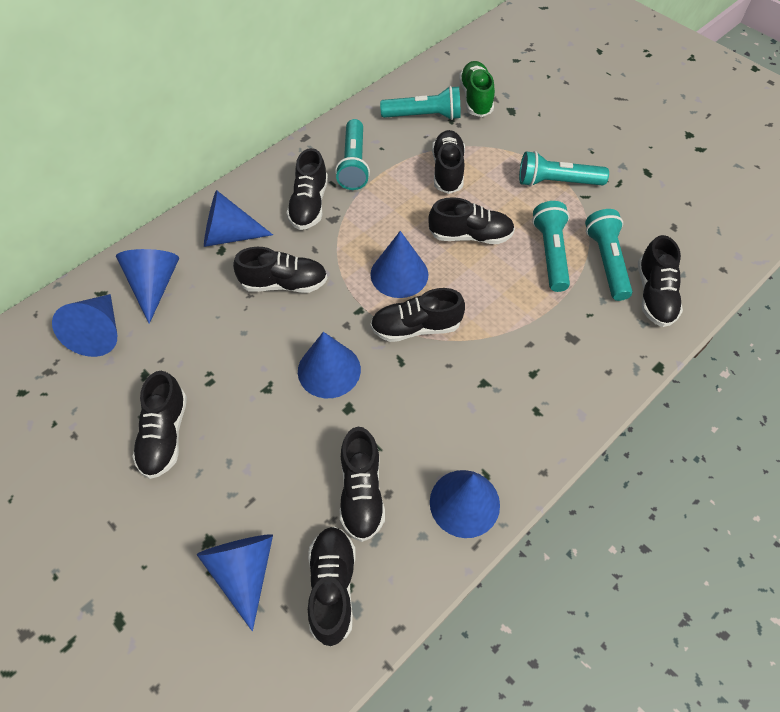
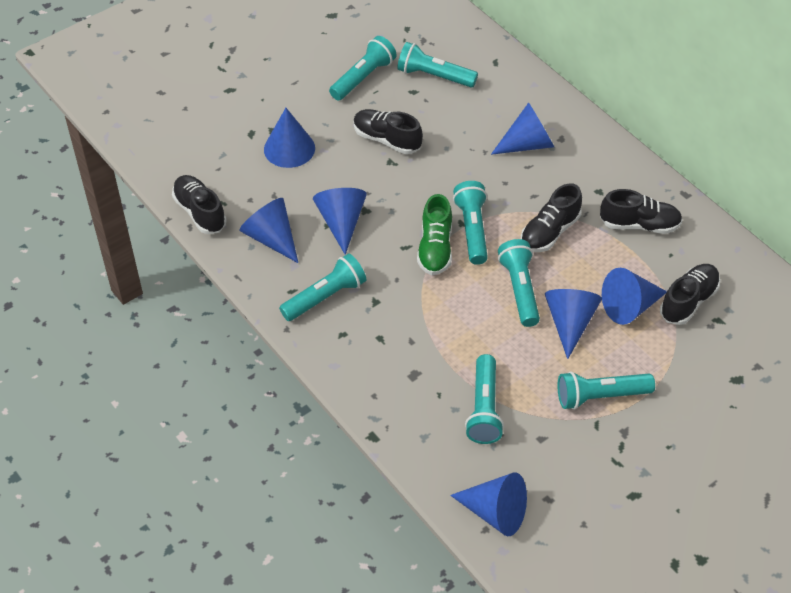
black shoe: [132,371,187,479] [233,247,327,293] [286,148,328,230] [308,527,356,646] [340,427,385,542] [370,288,465,342] [428,197,515,244] [432,130,465,194] [638,235,683,327] = 9 -> [172,175,227,234] [353,109,423,154] [521,183,582,252] [600,189,682,234] [660,264,720,325] = 5
turquoise flashlight: [335,119,370,190] [380,86,460,120] [519,151,609,187] [532,201,570,292] [585,209,632,301] = 5 -> [279,254,366,321] [329,36,396,100] [397,42,478,87] [453,181,488,265] [465,354,504,444] [498,239,540,327] [557,371,655,410] = 7

